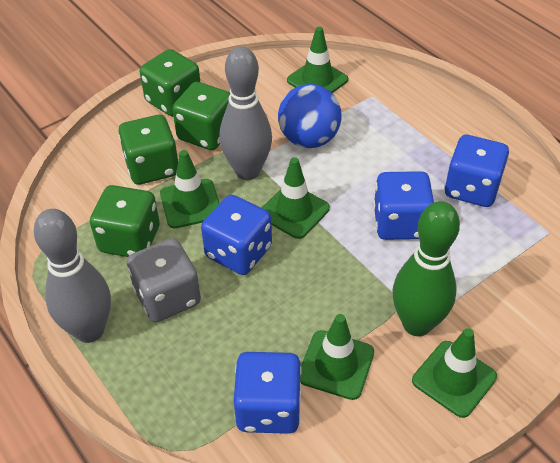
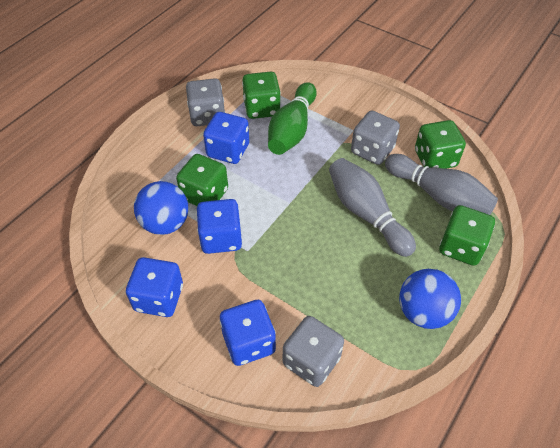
blue ball: [278,84,342,148] = 1 -> [134,181,189,235] [399,269,461,329] = 2
green traffic cone: [160,150,220,228] [262,157,330,239] [287,27,348,93] [300,314,374,400] [412,328,497,418] = 5 -> none = 0
grey dice: [127,238,201,322] = 1 -> [186,78,225,126] [283,316,344,387] [351,110,400,165] = 3

